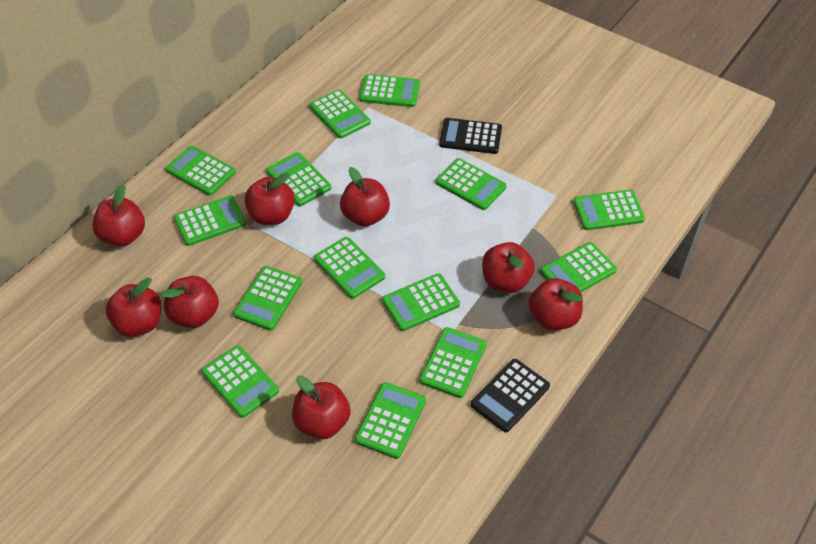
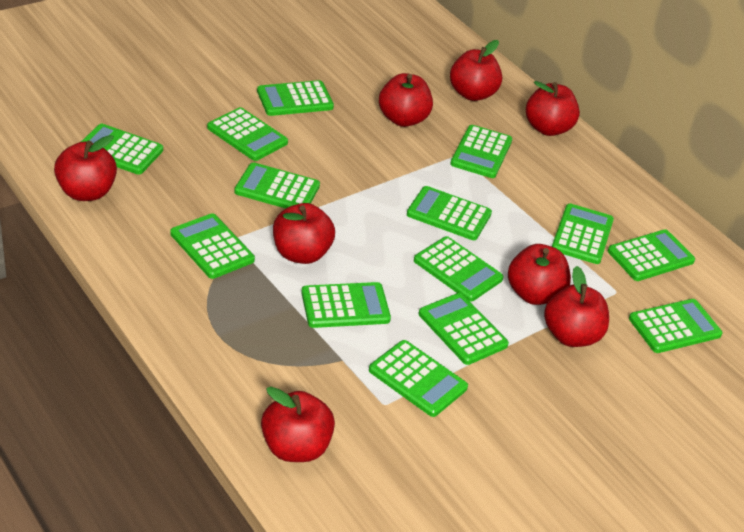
black calculator: [439,118,502,154] [471,359,550,432] = 2 -> none = 0

